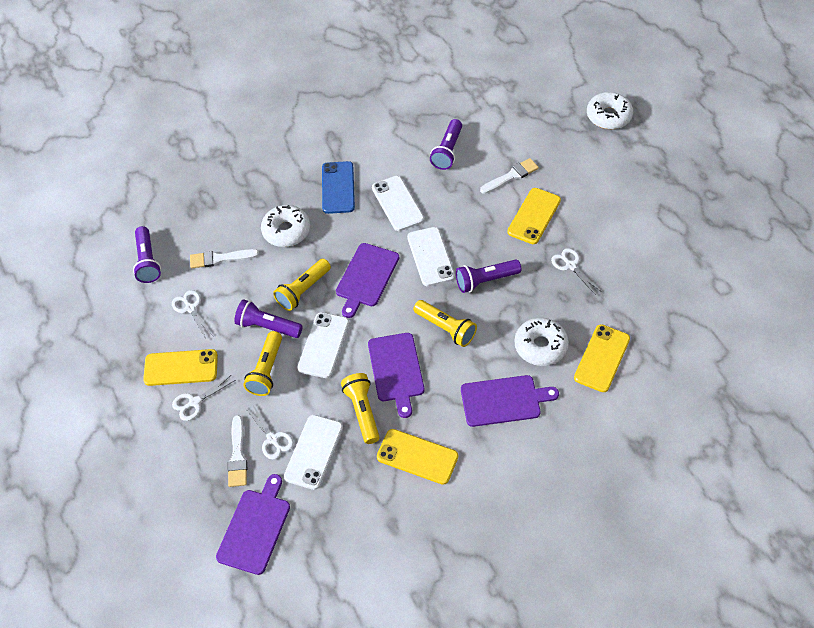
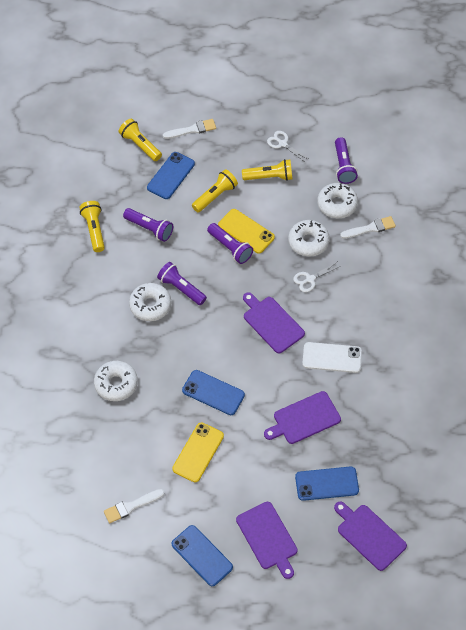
blue phone: [322,161,355,214] = 1 -> [147,152,195,199] [172,525,233,586] [182,370,245,415] [295,467,359,501] = 4
white donut: [261,205,310,247] [515,318,569,366] [587,92,633,129] = 3 -> [94,361,138,401] [129,283,171,321] [288,220,330,257] [317,183,358,218] = 4
white phone: [284,415,343,490] [297,312,349,378] [372,176,424,231] [407,227,455,286] = 4 -> [302,342,362,373] = 1
white scissors: [172,290,212,338] [172,375,235,421] [245,405,294,460] [551,248,602,295] = 4 -> [267,131,310,163] [293,262,340,292] = 2
yellow phone: [143,349,218,386] [377,429,458,485] [507,188,561,244] [574,324,630,392] = 4 -> [172,423,224,482] [218,209,275,254] = 2

